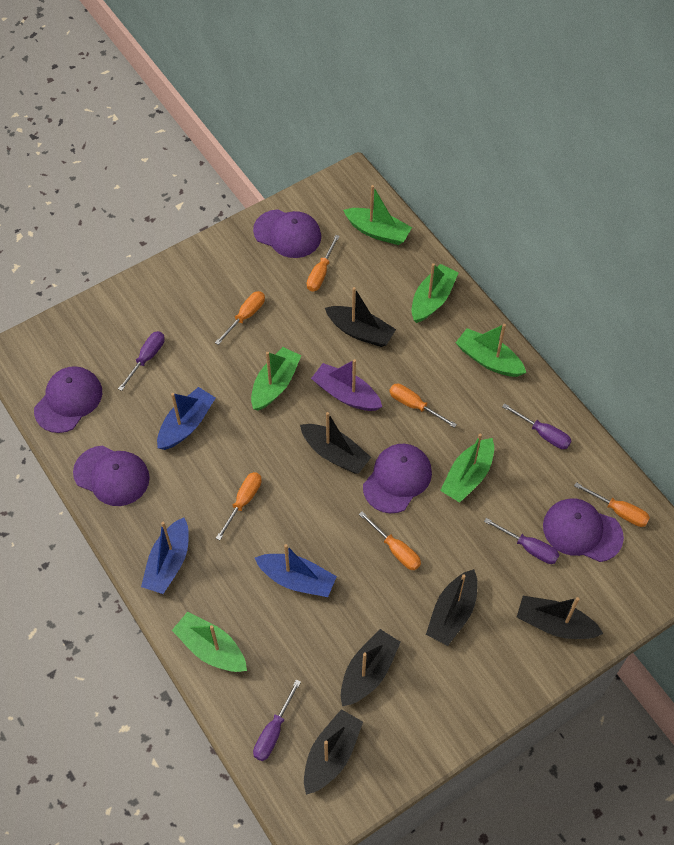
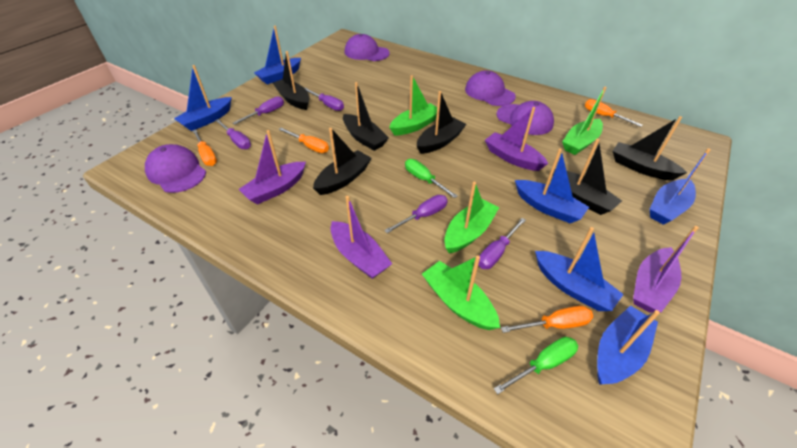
blue boat: [141,518,189,594] [157,387,215,450] [255,544,337,597] = 3 -> [174,65,232,131] [254,26,301,85] [515,148,589,223] [535,227,624,311] [597,305,660,385] [650,148,711,225] = 6
green boat: [172,612,247,672] [251,347,302,411] [343,185,412,245] [412,263,459,323] [440,433,494,503] [456,324,526,377] = 6 -> [389,75,437,136] [422,255,500,330] [444,182,499,253] [562,87,607,155] = 4
green screwdriver: none = 0 -> [405,159,458,198] [494,337,578,394] = 2
orange screwdriver: [215,291,265,345] [216,472,262,540] [307,235,340,291] [359,511,421,570] [389,384,457,428] [574,482,650,527] = 6 -> [192,130,217,166] [278,128,329,153] [501,306,593,333] [585,99,642,127] = 4
purple boat: [311,359,382,411] = 1 -> [238,130,306,205] [331,196,392,279] [485,107,548,171] [633,226,699,313] = 4
purple cap: [34,366,102,433] [73,445,150,506] [253,209,321,258] [363,444,432,513] [543,499,624,562] = 5 -> [145,144,206,193] [345,34,390,61] [465,71,516,106] [496,101,554,135] = 4
purple screwdriver: [118,331,165,391] [253,679,301,761] [484,518,559,564] [502,403,571,449] = 4 -> [215,119,251,149] [233,96,284,125] [305,88,344,111] [384,195,448,233] [478,218,526,269] = 5

